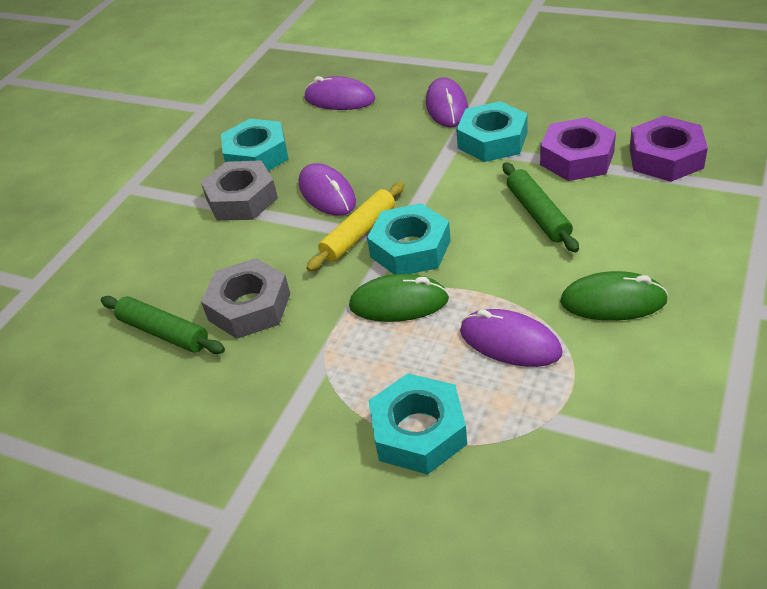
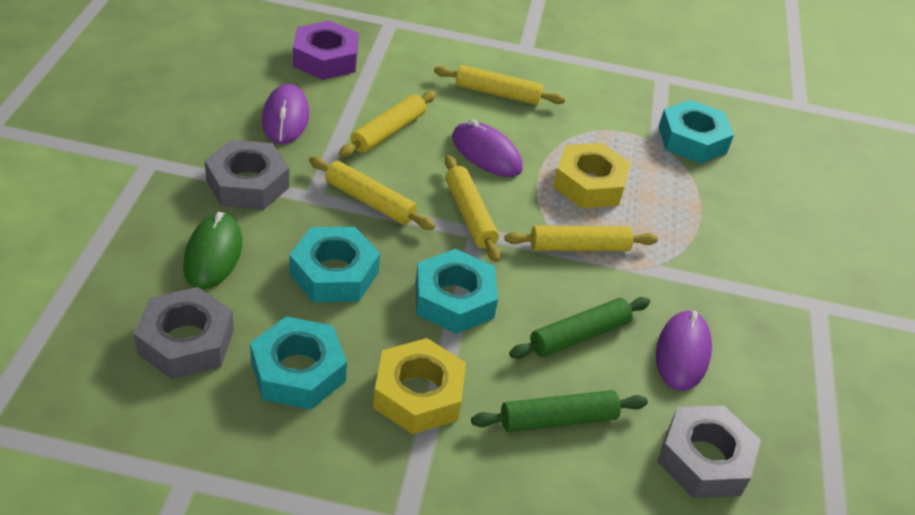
green mouse: [349,274,449,322] [560,271,668,321] = 2 -> [183,212,242,289] = 1
grey nut: [201,160,278,221] [201,258,290,339] = 2 -> [134,287,234,379] [205,140,289,210] [657,405,761,498] = 3
purple mouse: [299,163,356,216] [304,76,375,110] [426,77,468,127] [460,309,562,367] = 4 -> [262,84,309,144] [452,119,523,177] [656,310,712,391] = 3
purple nut: [540,117,616,181] [629,116,708,182] = 2 -> [293,21,359,80] = 1
yellow nut: none = 0 -> [373,338,466,434] [553,143,631,209] = 2
yellow rolling pin: [306,182,404,271] = 1 -> [309,156,435,230] [339,91,436,157] [434,65,566,105] [445,155,500,262] [504,225,658,251] = 5

